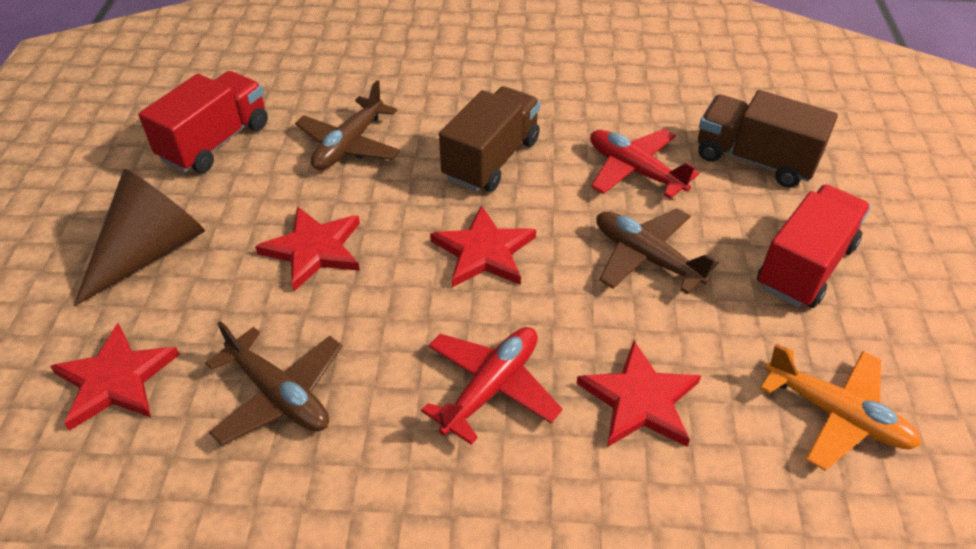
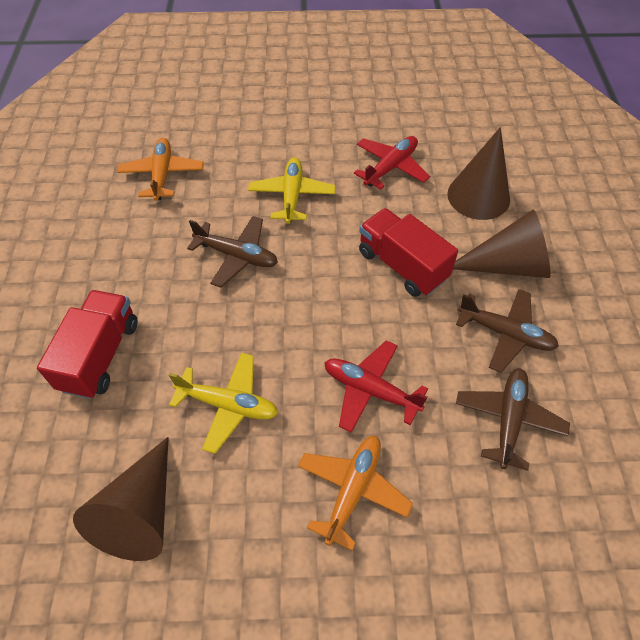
brown cone: [74,169,205,307] = 1 -> [73,437,169,561] [447,127,510,220] [453,209,551,278] = 3
brown truck: [439,86,540,192] [698,90,838,188] = 2 -> none = 0
orange plane: [760,344,921,471] = 1 -> [117,138,204,201] [298,436,413,551] = 2
red star: [50,323,180,431] [255,206,360,291] [430,205,536,287] [576,341,701,447] = 4 -> none = 0
yellow plane: none = 0 -> [169,353,278,454] [248,157,336,224] = 2

